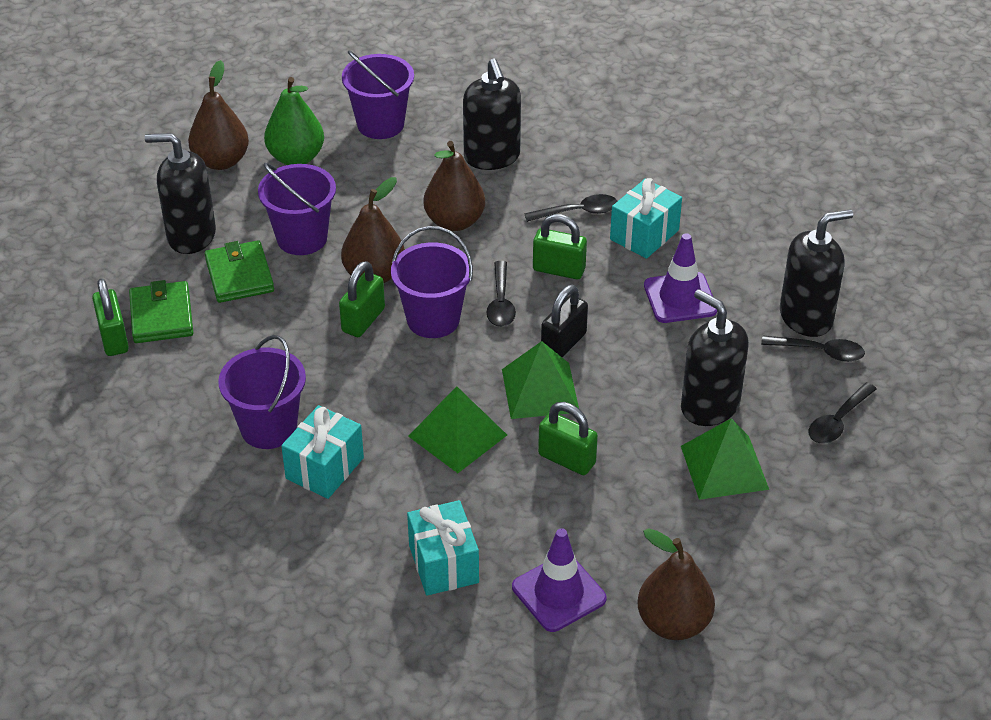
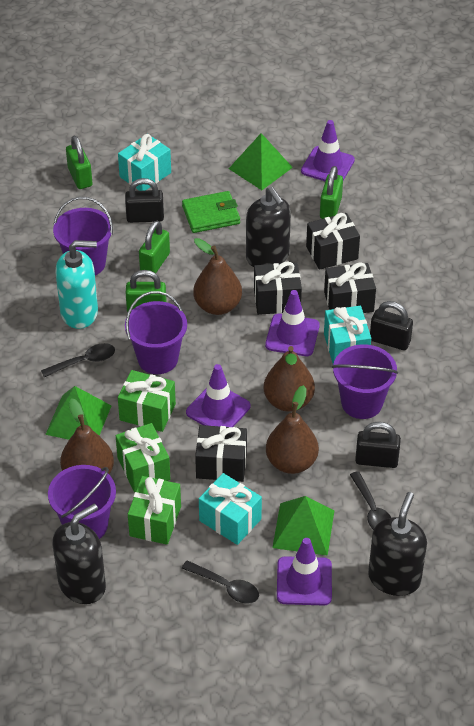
black gift: none = 0 -> [195,425,247,482] [254,262,302,315] [306,213,360,270] [324,262,376,313] = 4
black padlock: [541,285,588,357] = 1 -> [125,178,164,223] [355,422,401,468] [370,301,413,350] = 3
black soap dispenser: [145,133,216,254] [463,58,521,170] [681,289,749,426] [780,209,853,337] = 4 -> [52,504,106,604] [246,187,291,267] [368,492,427,596] = 3
black spoon: [486,261,516,327] [524,194,617,222] [761,335,865,362] [808,382,877,443] = 4 -> [41,343,115,377] [182,560,259,604] [350,471,391,530] = 3
green gift: none = 0 -> [116,423,170,492] [118,370,176,432] [128,476,181,545] = 3
green pear: [264,77,324,165] = 1 -> none = 0
green wallet: [129,280,193,343] [205,240,274,303] = 2 -> [182,191,240,233] = 1
purple traffic cone: [512,528,607,632] [644,233,717,323] = 2 -> [186,364,251,427] [265,290,320,356] [277,538,332,606] [301,120,355,181] = 4
turquoise soap dispenser: none = 0 -> [55,240,98,329] = 1

